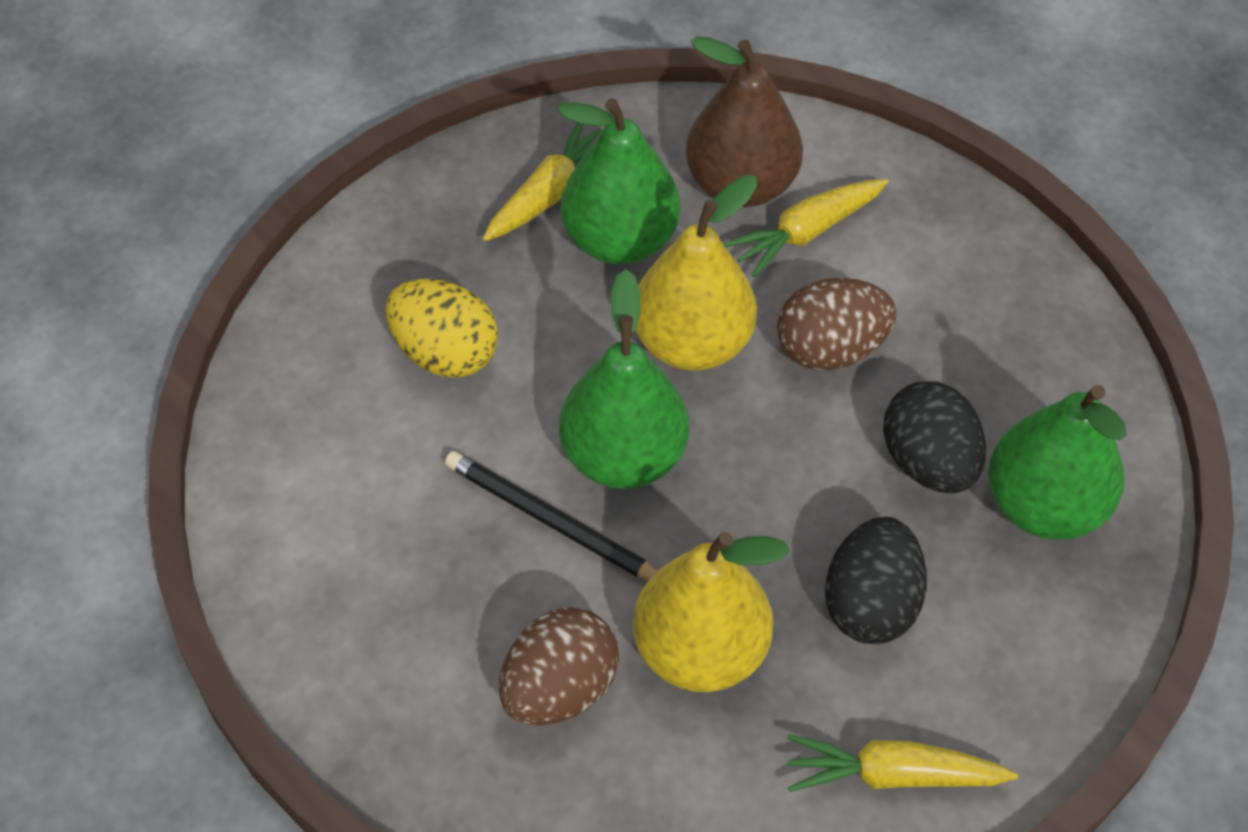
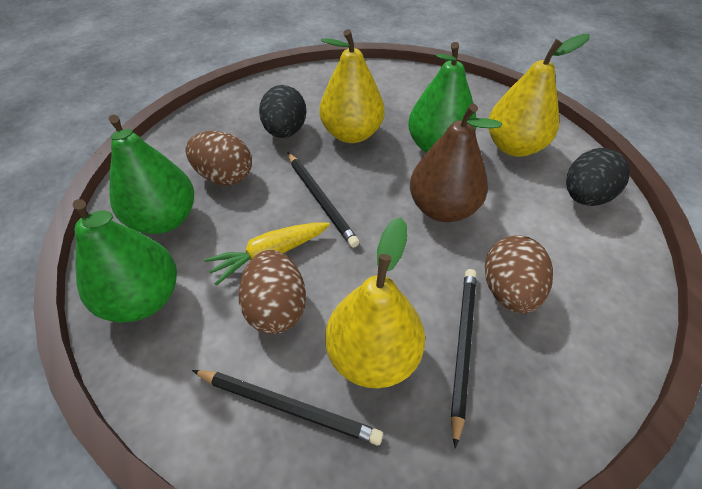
black pencil: [445,451,658,581] = 1 -> [192,370,383,445] [287,152,360,248] [451,269,477,448] = 3
brown egg: [499,607,619,726] [777,278,897,370] = 2 -> [185,131,252,185] [238,250,306,334] [485,236,553,313] = 3
yellow carrot: [483,123,602,241] [724,179,889,277] [787,734,1018,792] = 3 -> [204,222,330,286] = 1
yellow egg: [386,279,498,378] = 1 -> none = 0
yellow pear: [633,532,790,692] [635,175,757,371] = 2 -> [319,29,385,143] [325,217,425,388] [489,34,590,157] = 3

